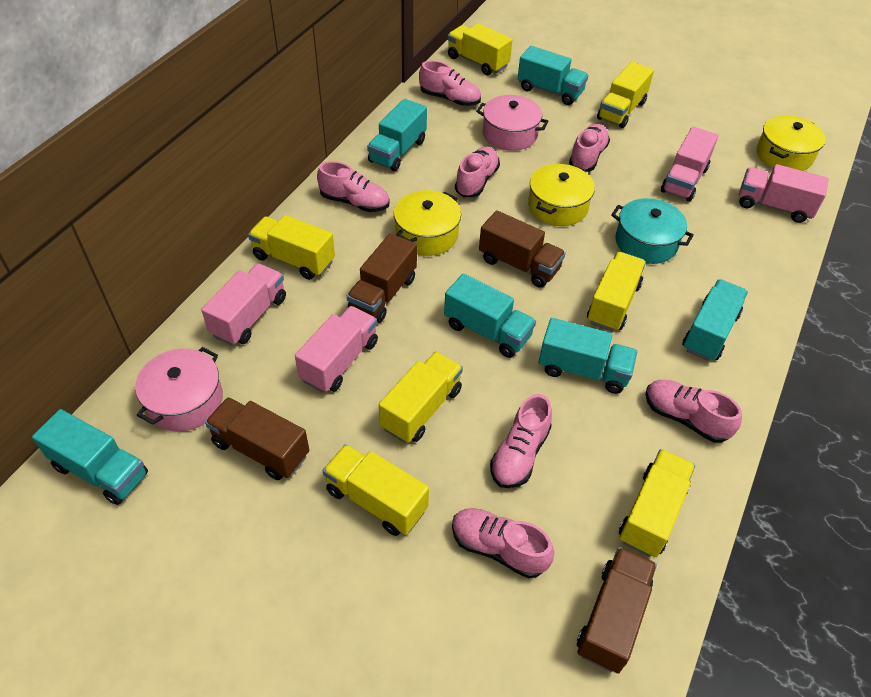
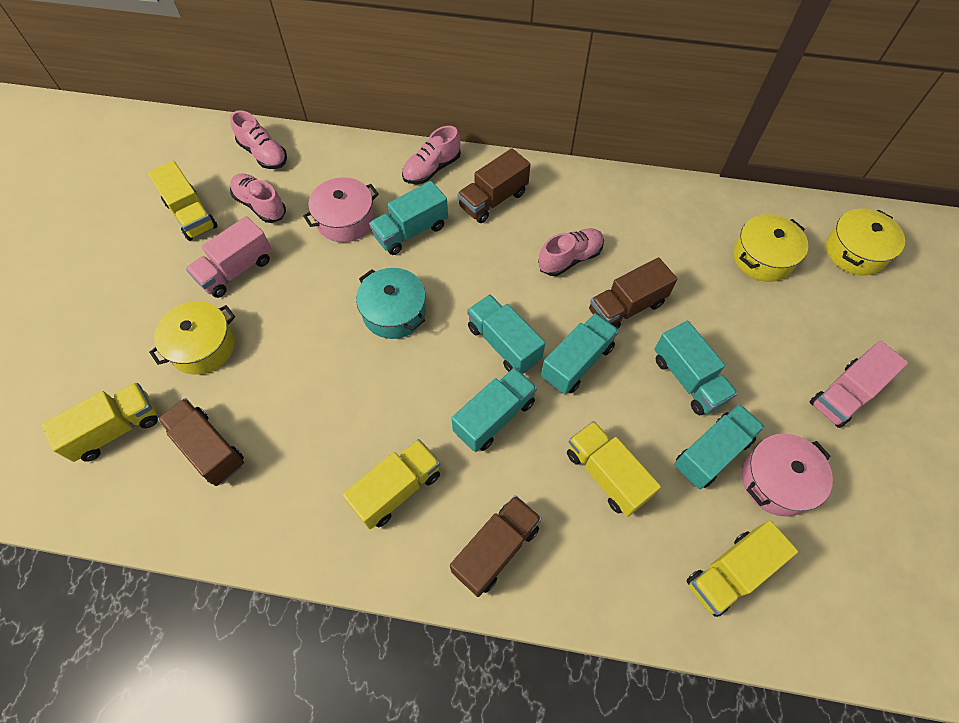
pink shoe: [317,161,390,212] [419,60,481,106] [452,508,554,578] [455,147,500,197] [490,394,552,488] [569,124,610,172] [645,380,742,443] = 7 -> [230,110,287,169] [230,173,286,223] [402,126,461,184] [538,228,604,276] = 4
pink truck: [201,263,286,346] [295,306,378,393] [661,127,718,201] [739,164,829,223] = 4 -> [186,216,272,298] [810,341,908,428] = 2
yellow truck: [248,215,335,280] [323,444,429,536] [379,352,463,443] [447,23,512,75] [587,252,646,332] [597,61,654,128] [619,449,695,557] = 7 -> [42,383,158,462] [148,161,218,241] [342,439,440,529] [567,421,661,517] [687,520,798,617] = 5

